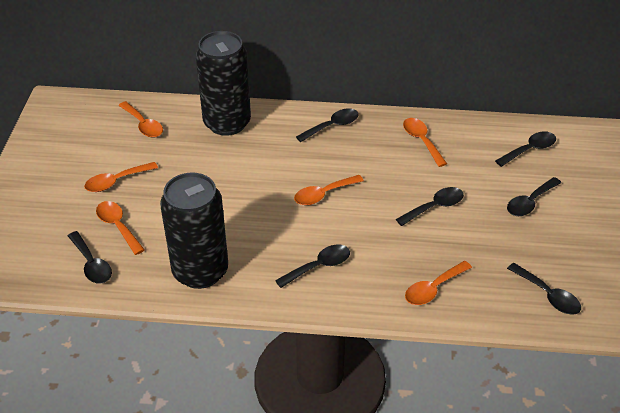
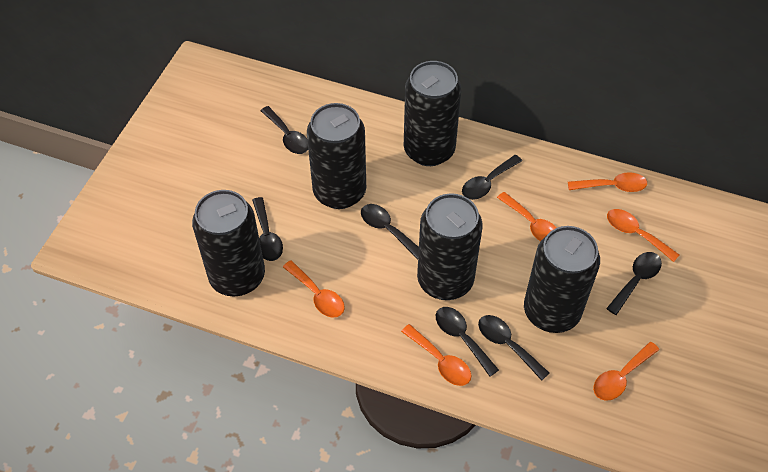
black can: [160,173,228,289] [196,31,251,136] = 2 -> [192,190,265,296] [307,103,366,209] [404,61,461,166] [417,193,483,300] [524,226,600,333] = 5

